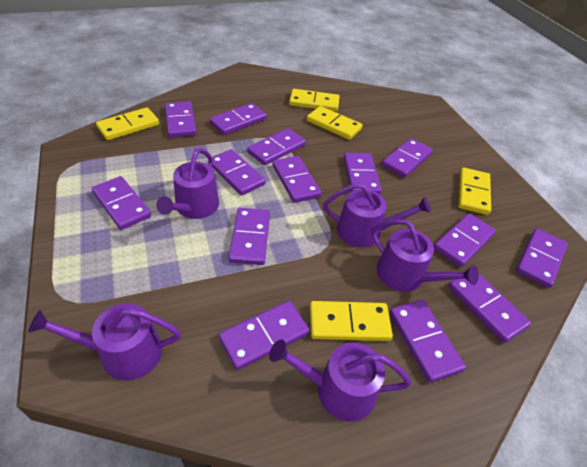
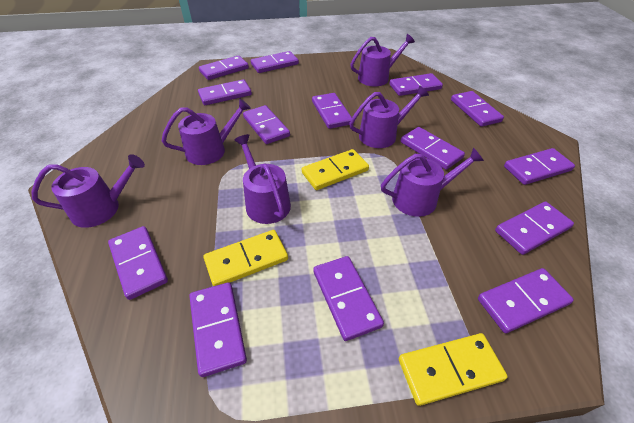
purple watering can: [28,303,181,381] [156,148,219,219] [269,339,411,422] [323,183,431,247] [371,219,479,292] = 5 -> [32,154,145,228] [162,98,251,165] [234,134,291,224] [349,85,429,148] [350,34,415,86] [381,148,484,217] = 6
yellow domino: [96,107,159,140] [289,89,339,112] [307,106,363,140] [310,301,393,341] [458,168,491,215] = 5 -> [204,230,288,286] [302,149,369,190] [399,333,508,406] = 3

